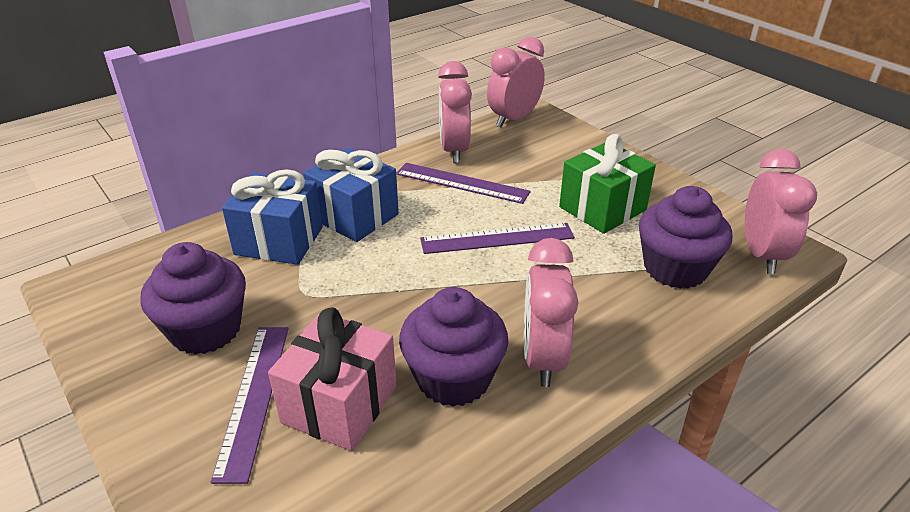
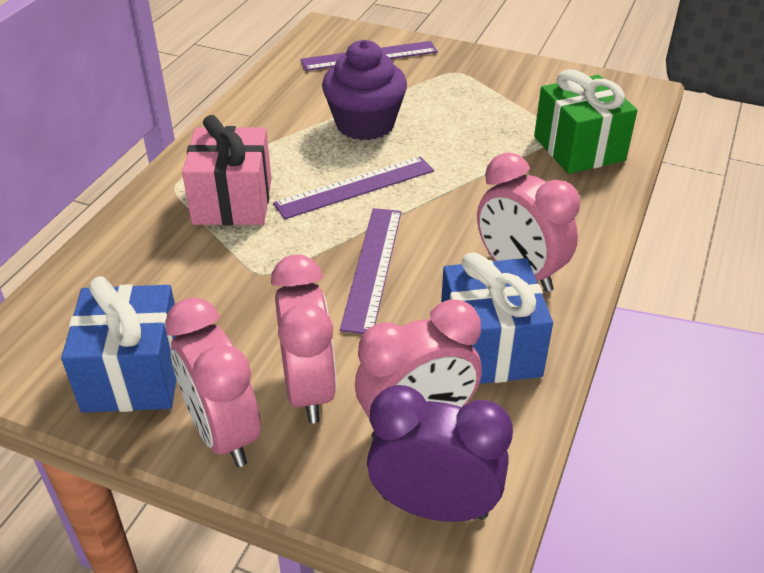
purple clock: none = 0 -> [367,385,513,522] = 1
purple cupcake: [140,242,246,355] [399,287,508,407] [639,186,732,289] = 3 -> [322,40,407,140] = 1

